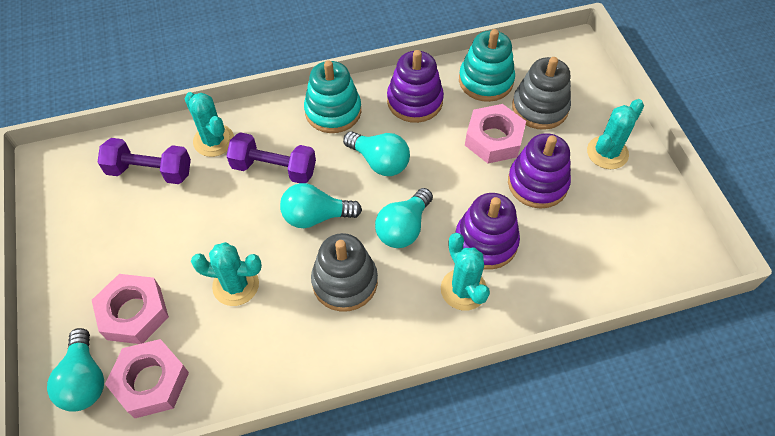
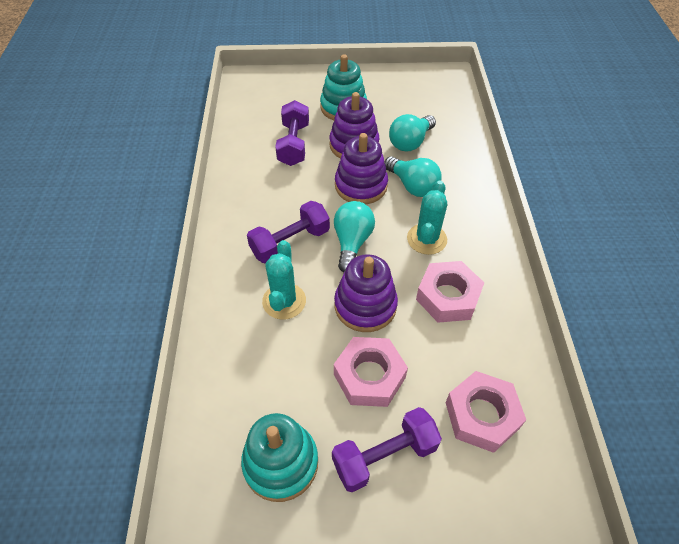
grey stacking toy: [311,233,378,312] [512,57,571,130] = 2 -> none = 0
purple dumbbell: [98,138,191,184] [227,132,316,183] = 2 -> [247,201,330,264] [275,100,309,166] [332,407,442,492] = 3
turquoise cactus: [184,92,234,157] [191,242,262,306] [441,233,490,311] [587,99,644,169] = 4 -> [262,240,306,320] [407,180,447,255] = 2
turquoise light bulb: [47,328,104,412] [280,183,362,228] [343,131,410,176] [375,188,433,248] = 4 -> [334,201,375,272] [384,156,442,197] [389,114,436,151] = 3

